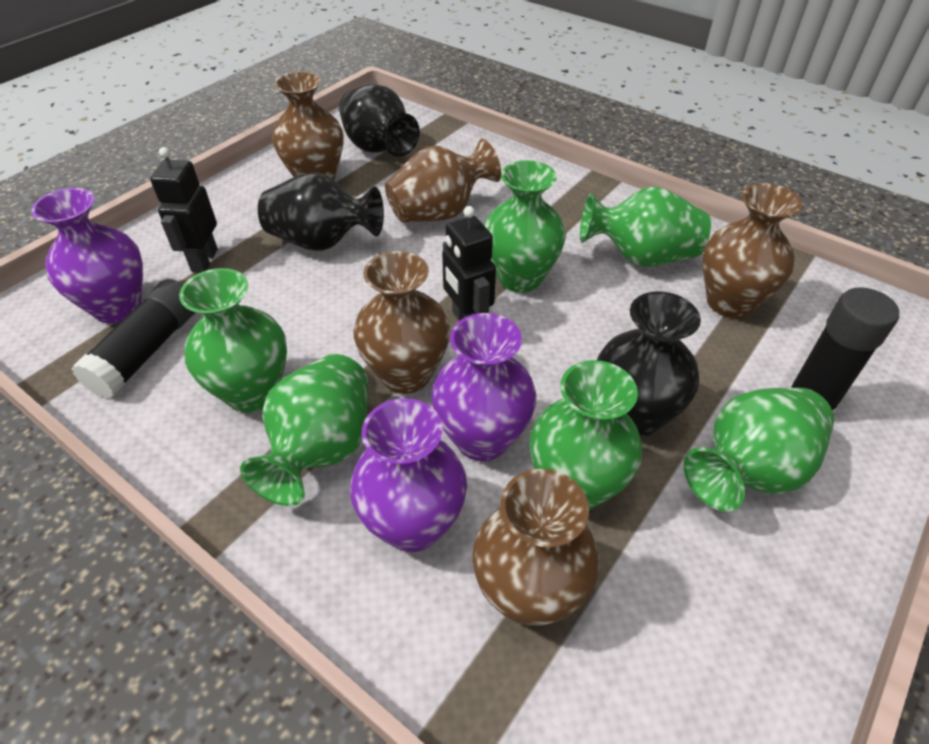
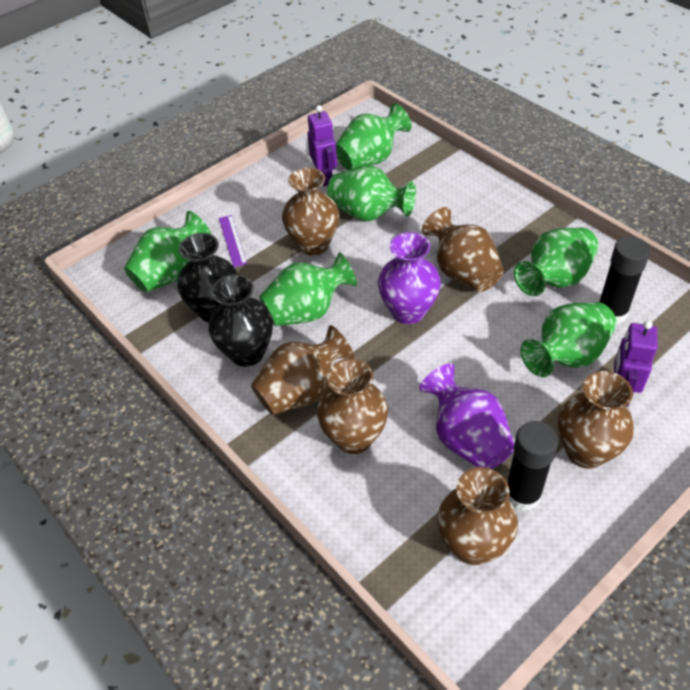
black robot: [150,147,218,273] [442,206,496,321] = 2 -> none = 0
black vase: [258,172,384,251] [339,84,420,156] [597,291,701,438] = 3 -> [177,233,238,323] [208,274,273,367] = 2
brown vase: [272,71,343,180] [353,251,450,394] [385,139,501,222] [472,469,600,626] [702,183,802,318] = 5 -> [251,325,354,415] [282,167,339,256] [317,358,388,454] [422,207,504,292] [437,467,518,565] [558,371,634,469] = 6
purple robot: none = 0 -> [307,105,337,186] [614,321,657,407] = 2
purple ruler: none = 0 -> [219,215,247,267] = 1
purple vase: [31,188,143,323] [350,398,467,552] [431,313,537,461] = 3 -> [378,232,441,324] [419,363,514,469] = 2

